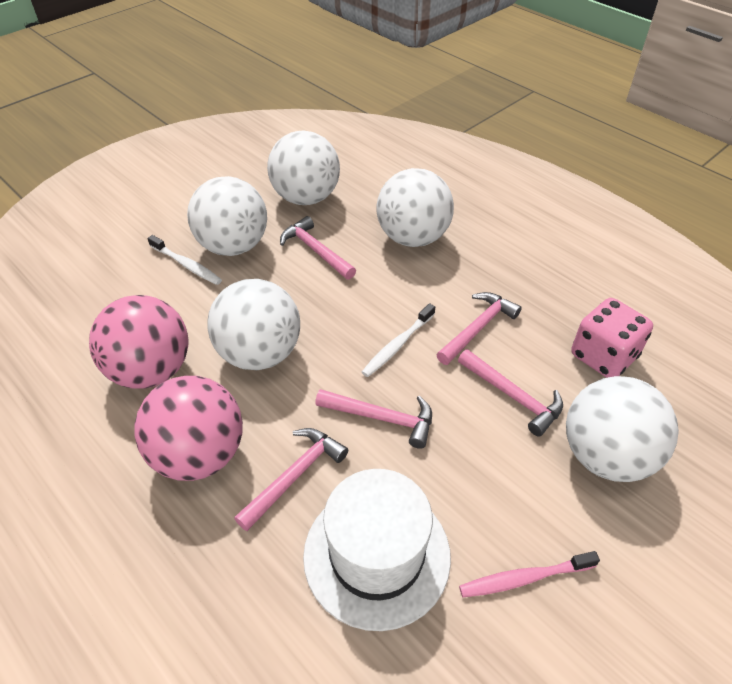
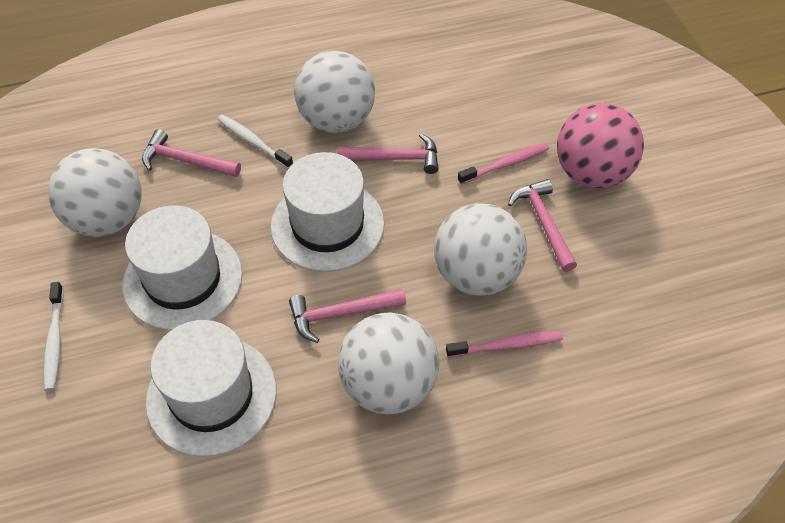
pink ball: [89,295,189,389] [134,376,243,481] = 2 -> [557,103,644,189] = 1
pink dice: [571,298,653,378] = 1 -> none = 0
pink hammer: [234,428,348,531] [280,216,356,280] [315,389,432,449] [436,292,522,365] [458,349,563,436] = 5 -> [142,129,241,177] [289,289,406,343] [337,133,439,174] [508,179,577,272] = 4
pink toothbrush: [459,551,600,597] = 1 -> [446,331,563,358] [458,143,549,184] = 2
white ball: [187,176,267,256] [207,279,300,370] [267,130,340,205] [377,168,454,247] [566,376,679,482] = 5 -> [48,148,142,237] [294,51,375,133] [338,312,439,414] [434,203,527,296] = 4
white hat: [303,469,451,631] = 1 -> [122,206,242,330] [146,320,276,457] [271,152,384,272] = 3

